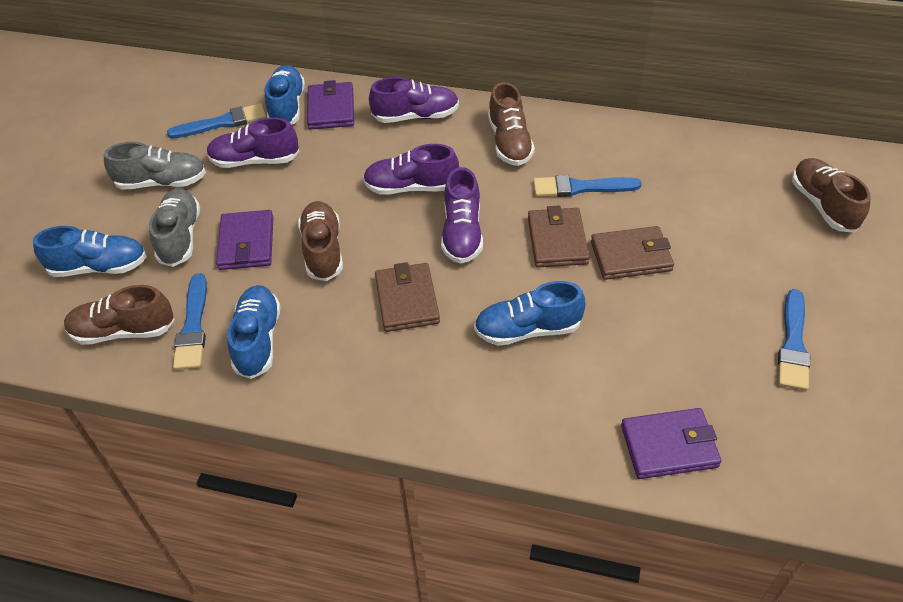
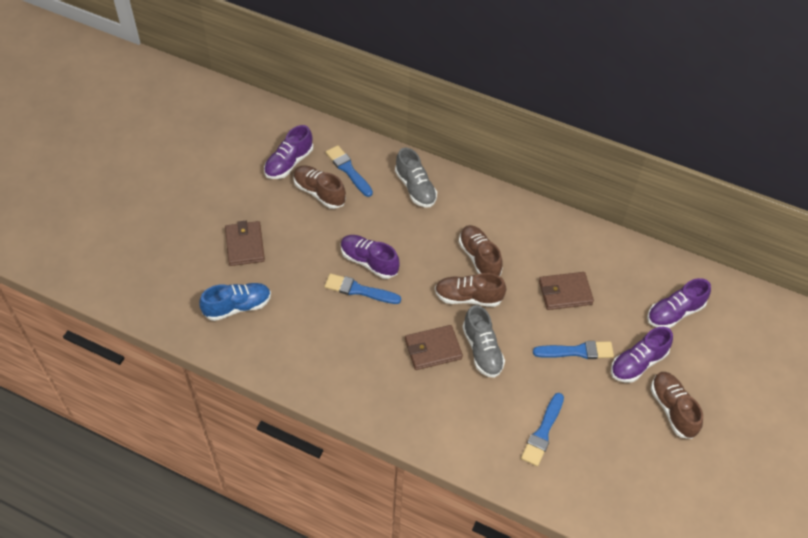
blue shoe: [33,226,147,277] [227,285,281,379] [265,65,305,125] [474,281,585,346] = 4 -> [199,283,271,321] = 1
purple wallet: [216,210,273,270] [307,80,354,130] [621,408,721,479] = 3 -> none = 0

